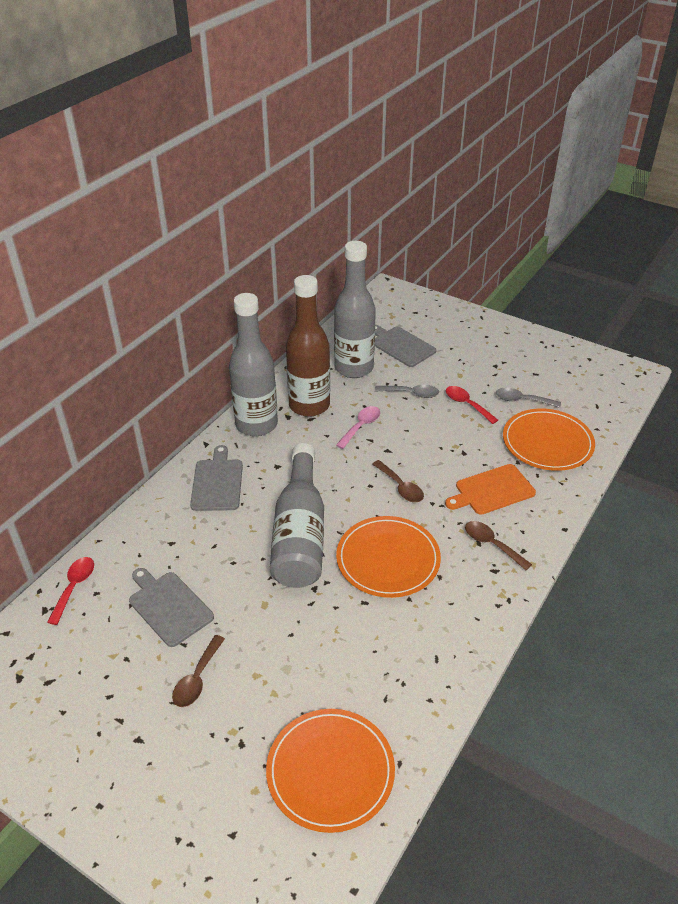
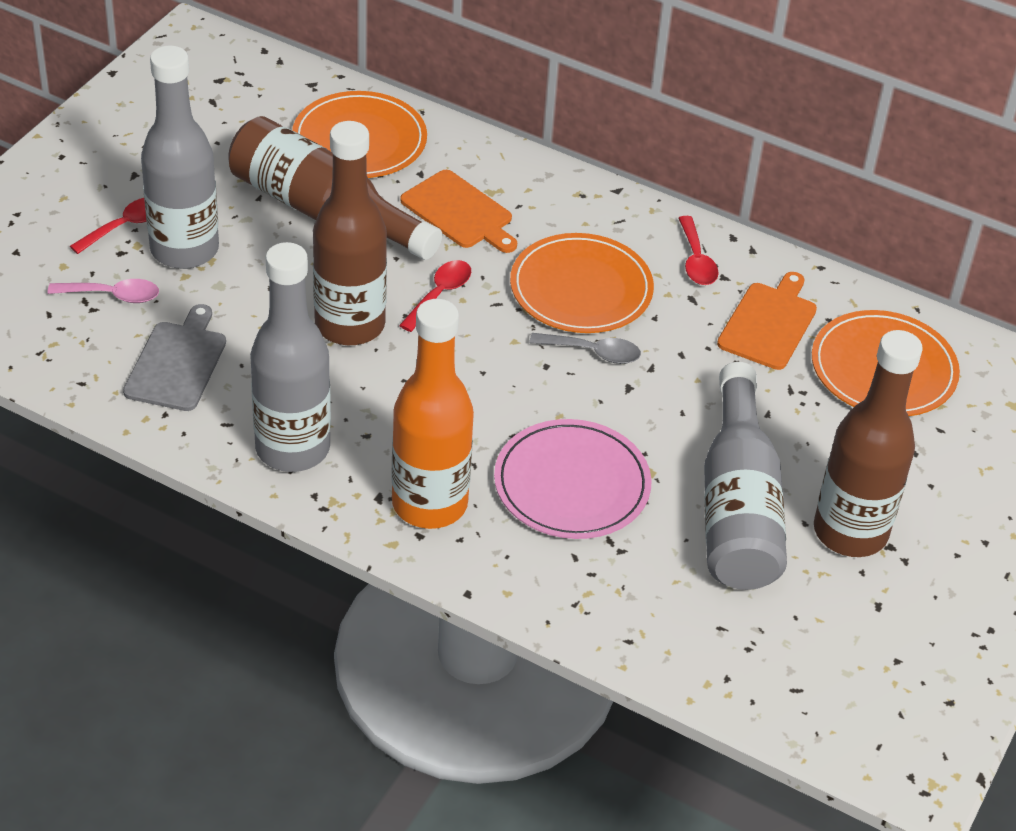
brown bottle: [286,275,330,417] = 1 -> [228,116,442,260] [313,121,387,345] [814,330,923,557] = 3
brown spoon: [172,635,225,707] [372,460,424,502] [465,521,532,570] = 3 -> none = 0
grey cutting board: [129,568,214,647] [190,445,243,511] [375,325,436,367] = 3 -> [123,304,226,411] = 1
grey spoon: [375,384,439,398] [496,388,561,408] = 2 -> [529,333,641,364] = 1
orange bottle: none = 0 -> [391,299,474,529] = 1
orange cutting board: [445,464,536,515] = 1 -> [400,170,517,253] [717,272,817,370] = 2
pink plate: none = 0 -> [494,419,651,539] = 1
red spoon: [47,557,94,625] [446,386,498,424] = 2 -> [70,198,147,254] [399,260,471,332] [679,216,719,285] = 3

